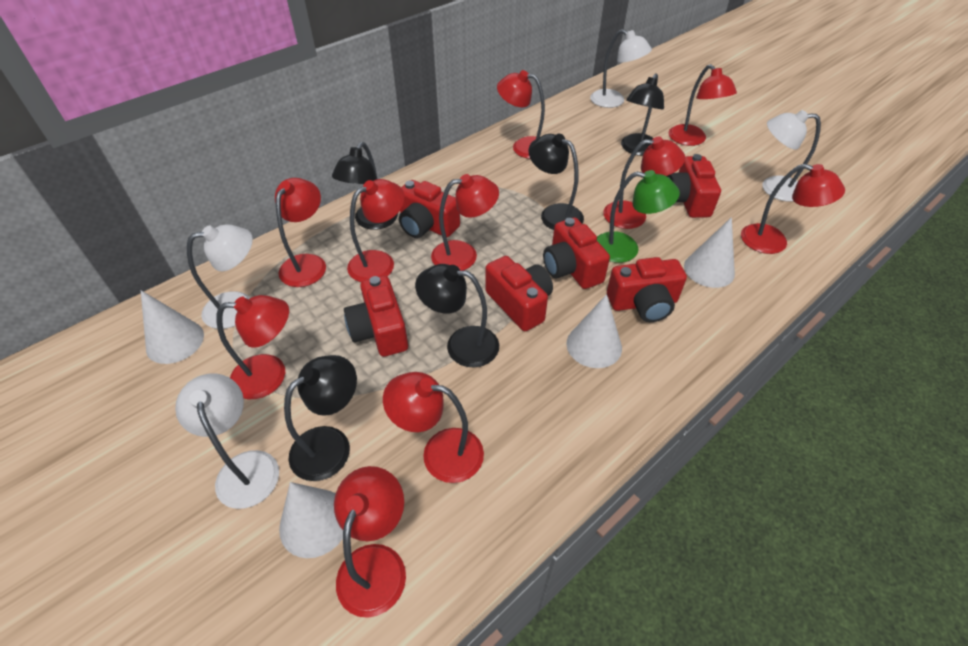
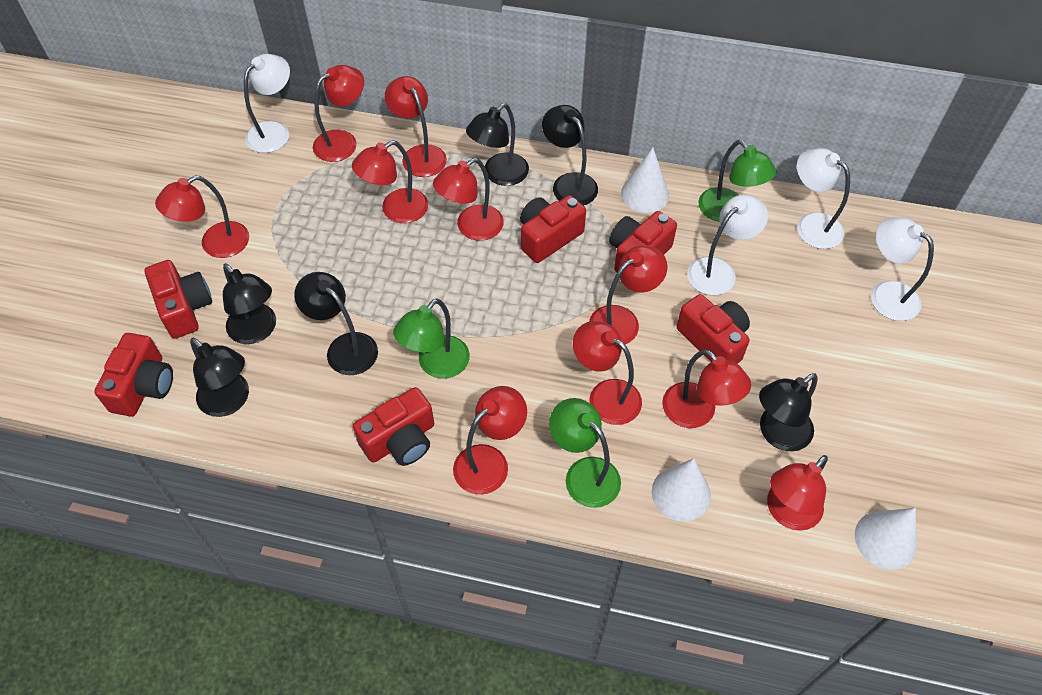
black lamp: [284,355,357,481] [332,142,398,230] [415,264,499,367] [528,133,584,230] [621,73,664,156] = 5 -> [190,338,249,417] [223,263,276,344] [294,272,378,375] [466,103,529,186] [542,105,598,206] [759,373,818,451] = 6
green lamp: [597,170,680,263] = 1 -> [393,298,470,379] [549,398,621,508] [698,140,776,222] = 3
white cone: [141,290,204,364] [279,482,343,558] [566,294,622,368] [684,217,735,288] = 4 -> [621,148,669,213] [652,458,711,521] [855,508,917,570] = 3

